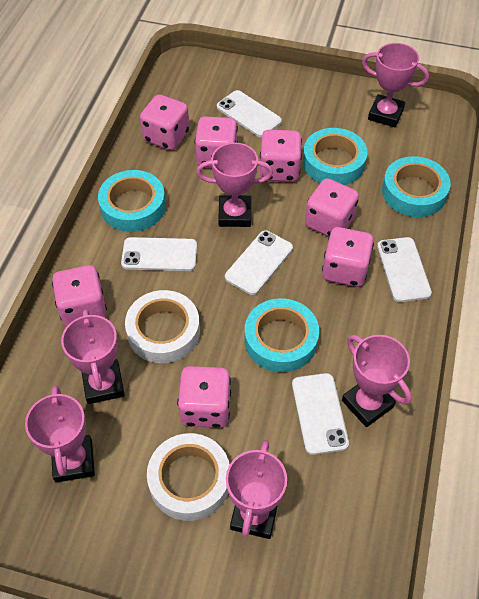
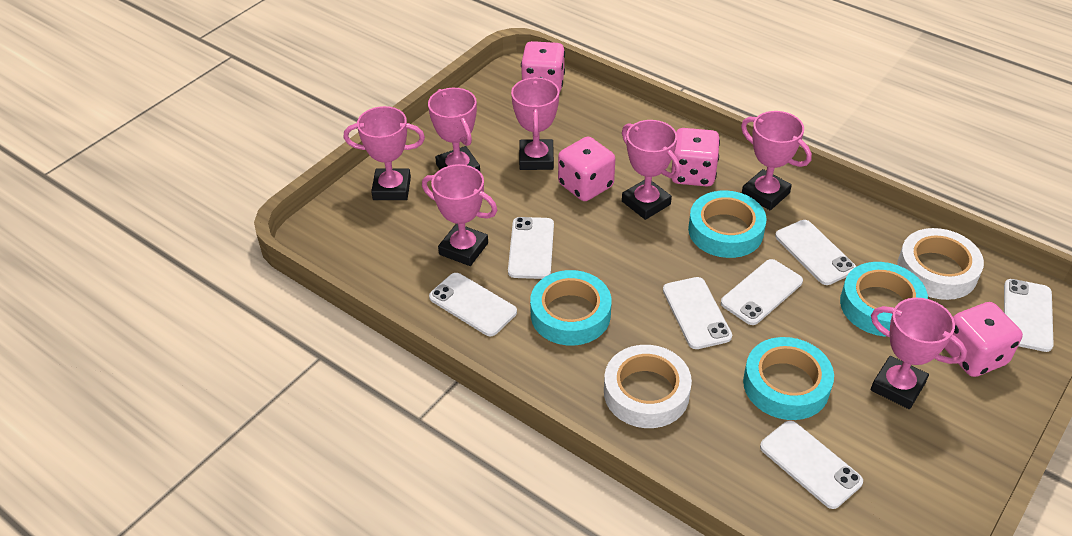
pink dice: [52,265,107,326] [140,94,189,150] [177,366,231,428] [195,116,238,168] [260,130,302,182] [305,178,359,237] [322,227,374,287] = 7 -> [521,41,565,93] [558,136,615,201] [671,128,720,186] [944,302,1023,377] = 4
pink trophy: [25,385,95,483] [61,310,125,404] [196,143,273,227] [226,440,287,539] [342,335,412,427] [362,43,429,127] = 6 -> [344,106,425,200] [422,164,497,266] [428,88,480,171] [511,77,559,170] [622,120,681,220] [741,111,812,210] [871,298,967,409] = 7
white phone: [121,237,197,271] [217,90,282,137] [225,230,293,295] [292,373,349,455] [377,237,432,302] = 5 -> [429,273,517,336] [508,217,554,279] [663,277,732,349] [721,259,803,325] [760,420,863,509] [775,220,856,285] [1004,279,1054,352] = 7

